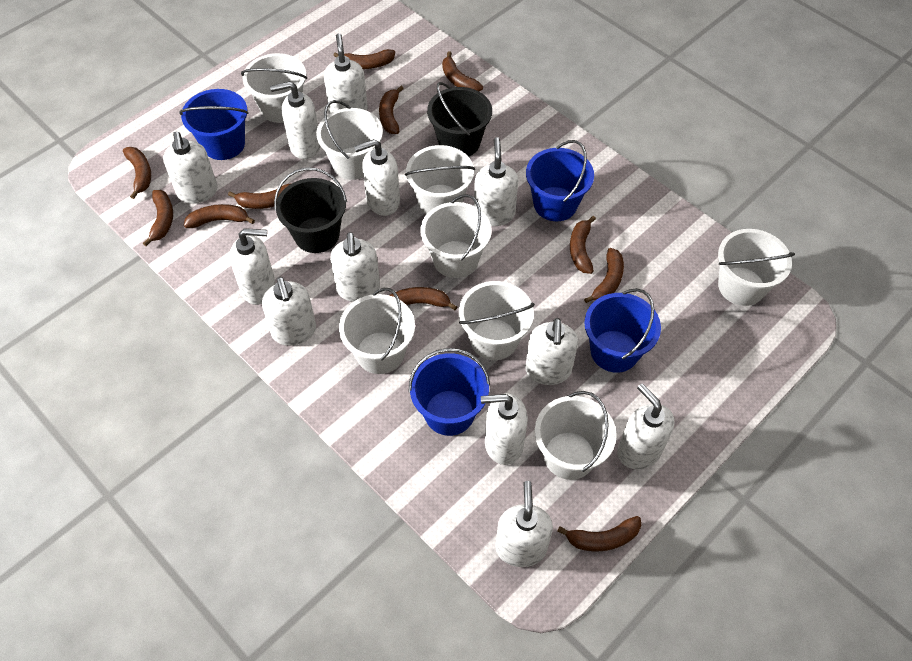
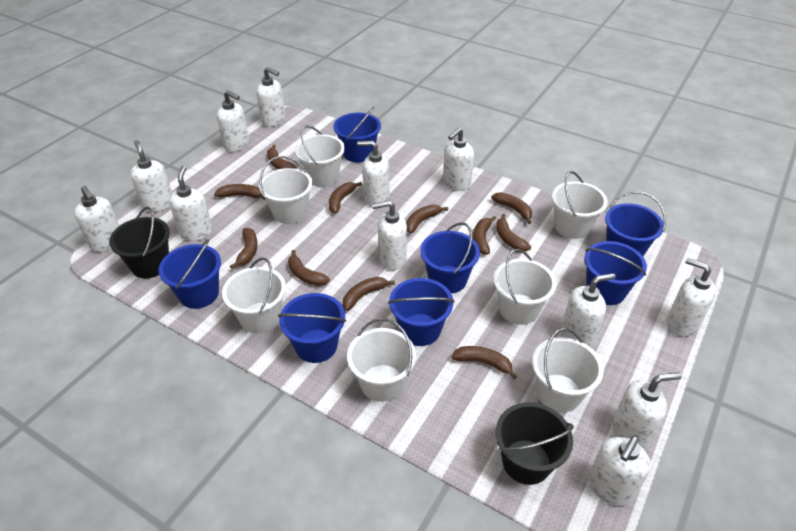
blue bucket: [179,89,249,160] [409,348,490,436] [526,140,594,221] [584,288,661,373] = 4 -> [159,239,221,309] [278,293,346,363] [333,107,381,162] [388,278,454,346] [420,222,480,293] [584,241,647,305] [605,191,666,256] = 7
white bucket: [241,53,307,123] [316,100,383,180] [339,288,415,374] [405,145,475,214] [420,194,492,278] [459,281,535,360] [535,391,617,480] [718,229,795,306] = 8 -> [222,258,286,334] [259,156,313,224] [295,125,345,187] [347,318,416,402] [494,249,556,325] [532,328,604,412] [552,171,608,239] = 7

